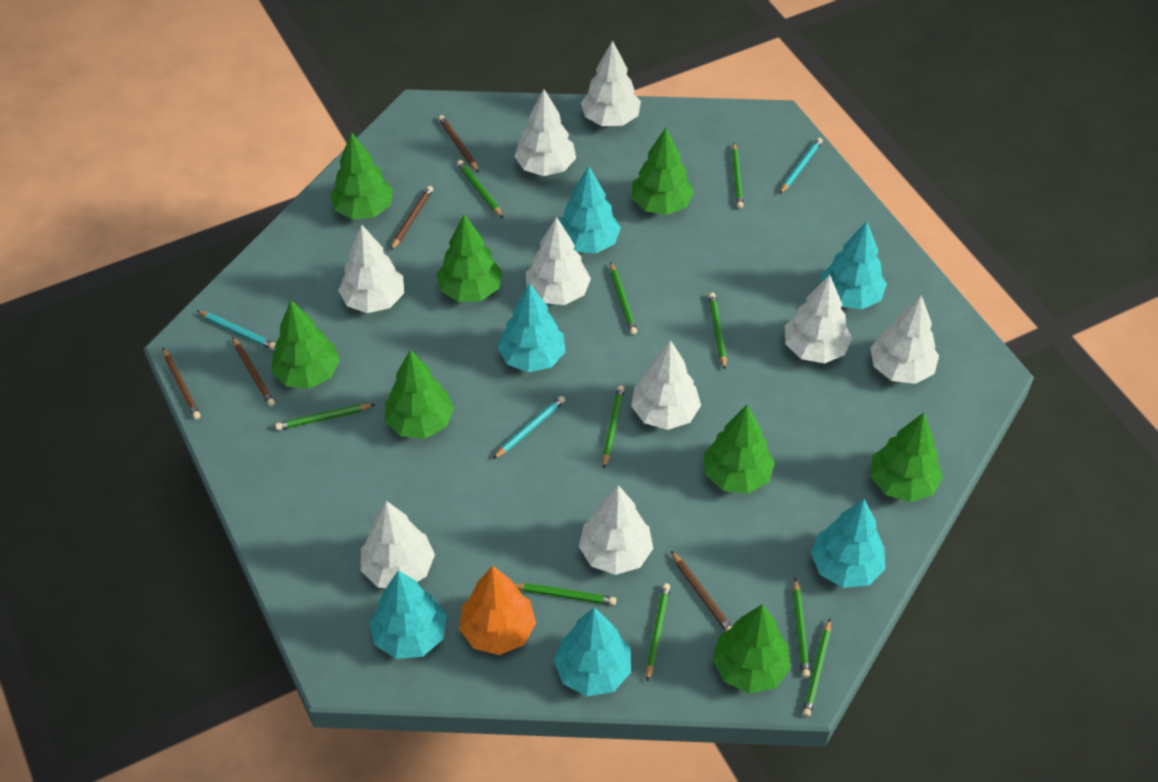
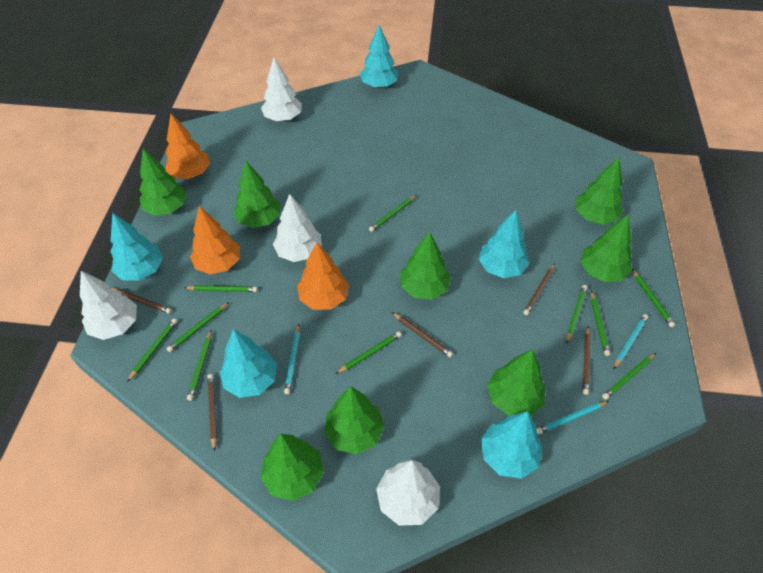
orange tree: [459,565,536,655] = 1 -> [165,113,210,179] [190,206,240,274] [297,242,349,310] = 3
turquoise tree: [370,570,447,659] [498,283,565,373] [554,608,631,696] [559,166,621,253] [811,499,885,588] [821,221,887,310] = 6 -> [110,213,163,281] [220,329,277,398] [360,25,398,88] [479,210,529,278] [481,411,543,479] = 5
white tree: [338,224,404,313] [361,501,435,588] [514,89,576,176] [526,217,591,305] [579,485,653,575] [581,40,641,126] [631,340,701,430] [785,274,852,363] [870,295,939,384] = 9 -> [80,271,137,340] [261,58,302,121] [273,194,322,262] [376,459,440,526] = 4

